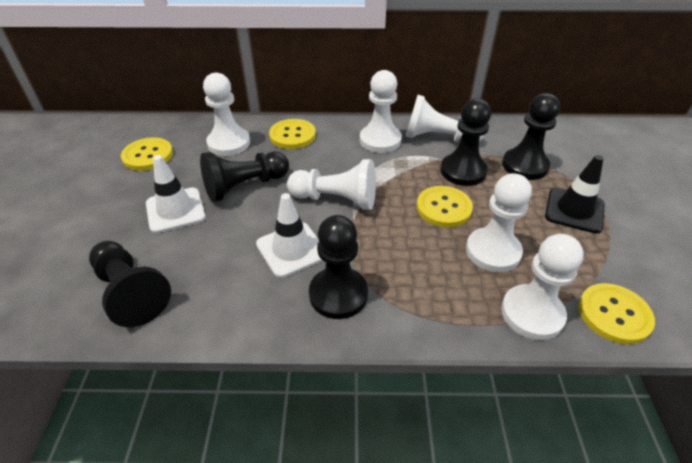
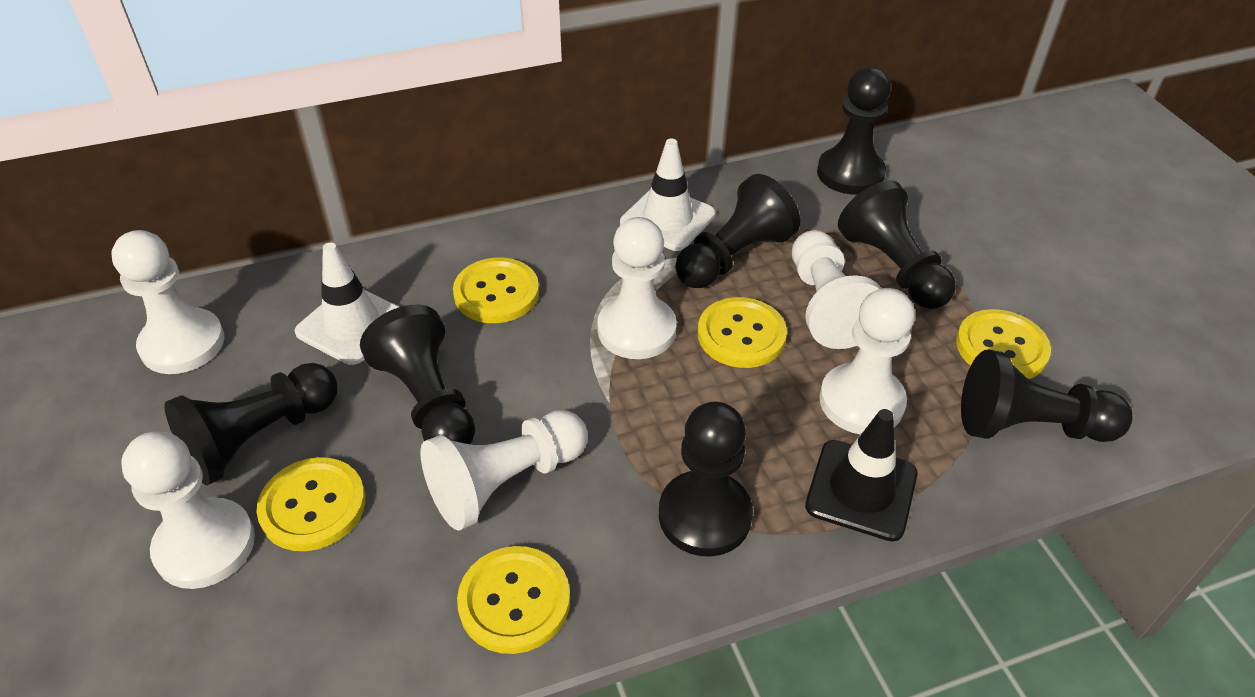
black pawn: [89,241,171,327] [200,151,289,202] [309,215,368,319] [440,98,491,186] [502,93,560,180] = 5 -> [164,363,337,485] [360,305,475,444] [659,402,753,557] [675,174,800,288] [817,67,891,195] [838,180,956,309] [961,349,1132,442] = 7
yellow button: [121,137,173,171] [269,119,316,149] [417,186,473,227] [579,283,655,344] = 4 -> [257,457,366,551] [453,258,539,323] [457,546,570,654] [698,297,787,368] [956,309,1051,379] = 5

